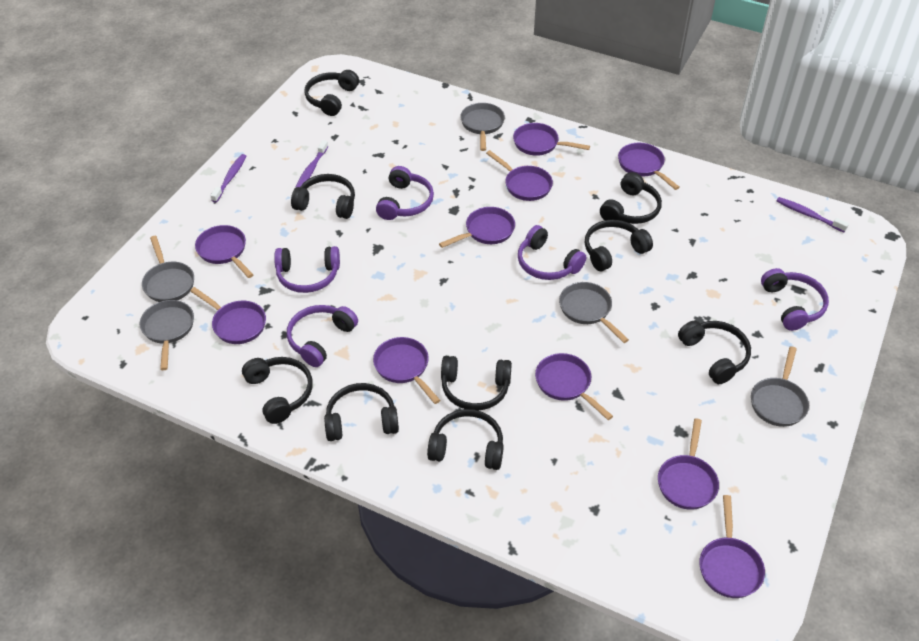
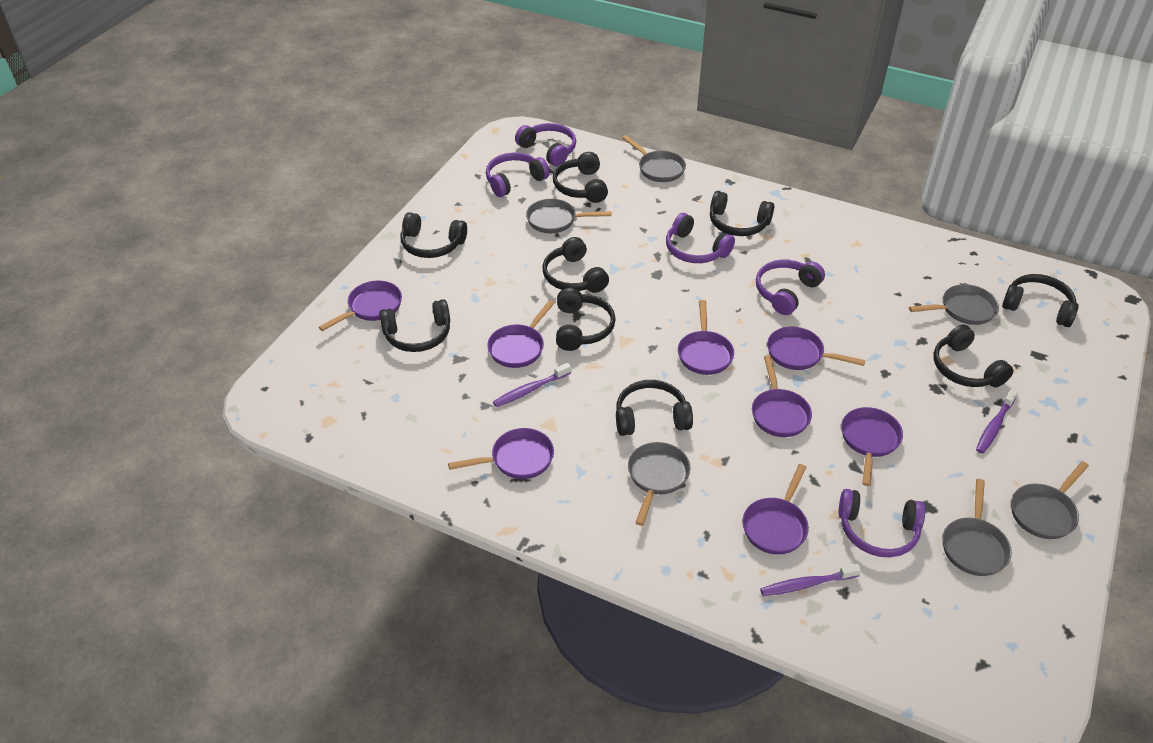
grey pan: [140,300,194,370] [142,236,194,302] [460,103,505,151] [559,282,629,343] [751,346,809,427] = 5 -> [526,199,611,233] [622,135,686,182] [628,442,690,526] [909,284,999,325] [943,479,1012,576] [1011,461,1089,539] = 6
purple pan: [190,287,266,344] [195,225,254,278] [373,337,440,404] [439,207,515,248] [486,150,553,201] [513,123,590,156] [535,353,613,420] [618,143,680,190] [658,418,719,510] [699,495,765,598] = 10 -> [319,281,402,331] [448,428,554,479] [488,300,555,368] [678,300,734,375] [742,464,809,555] [752,355,812,437] [767,327,865,370] [841,407,903,486] = 8

